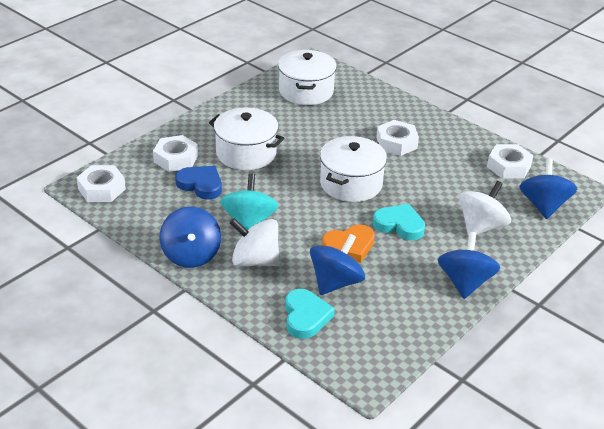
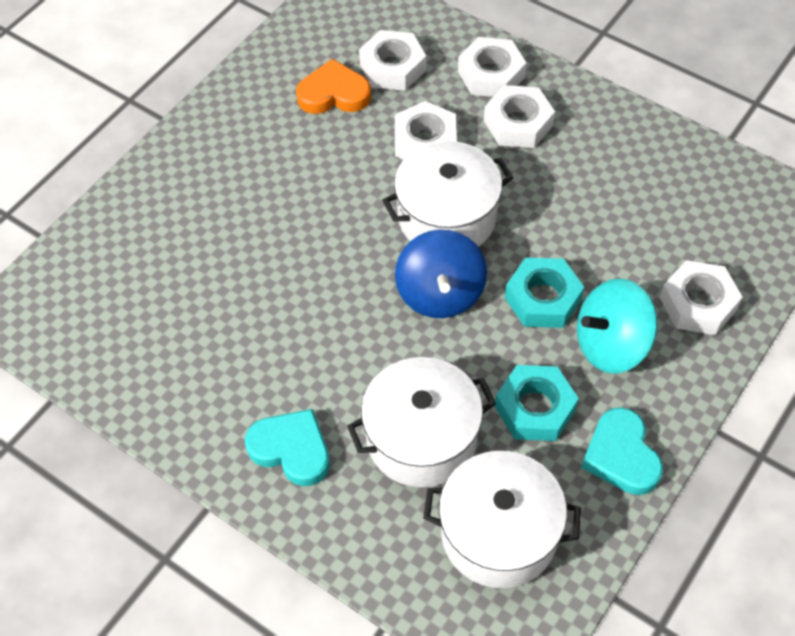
blue heart: [175,166,222,199] = 1 -> none = 0
blue spinning top: [160,207,221,268] [310,234,365,295] [437,232,500,299] [519,159,577,219] = 4 -> [395,229,487,318] = 1
turquoise nut: none = 0 -> [495,365,579,441] [505,258,584,328] = 2
white nut: [76,165,126,202] [153,135,198,172] [376,120,419,156] [487,144,533,179] = 4 -> [359,30,426,91] [395,101,457,160] [458,37,527,97] [484,85,555,148] [660,260,743,335] = 5
white spinning top: [230,218,280,267] [459,181,511,236] = 2 -> none = 0

